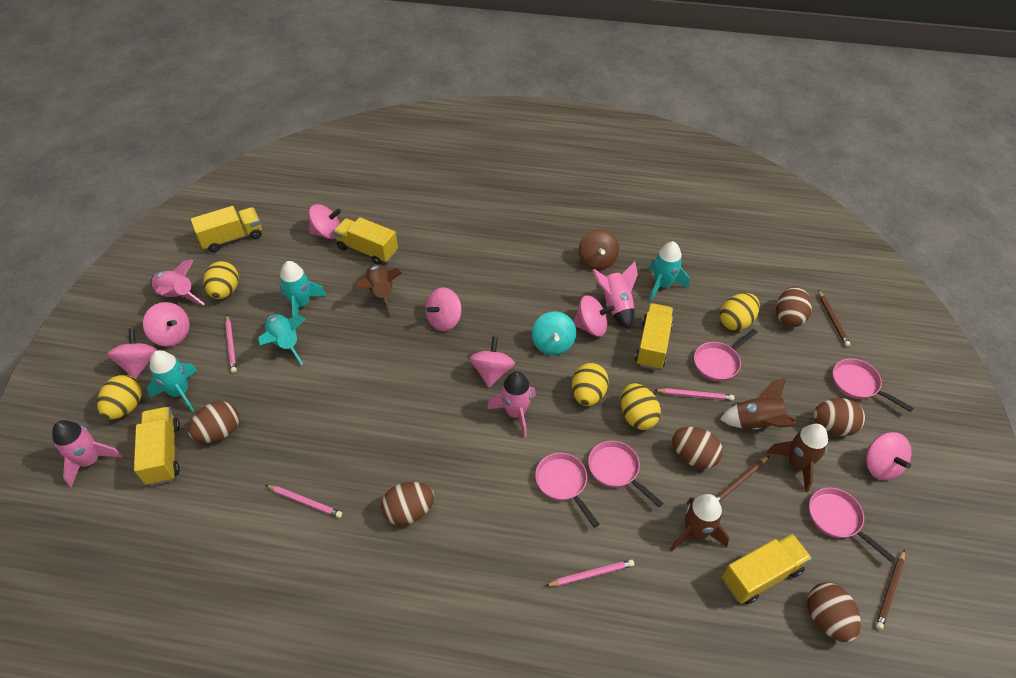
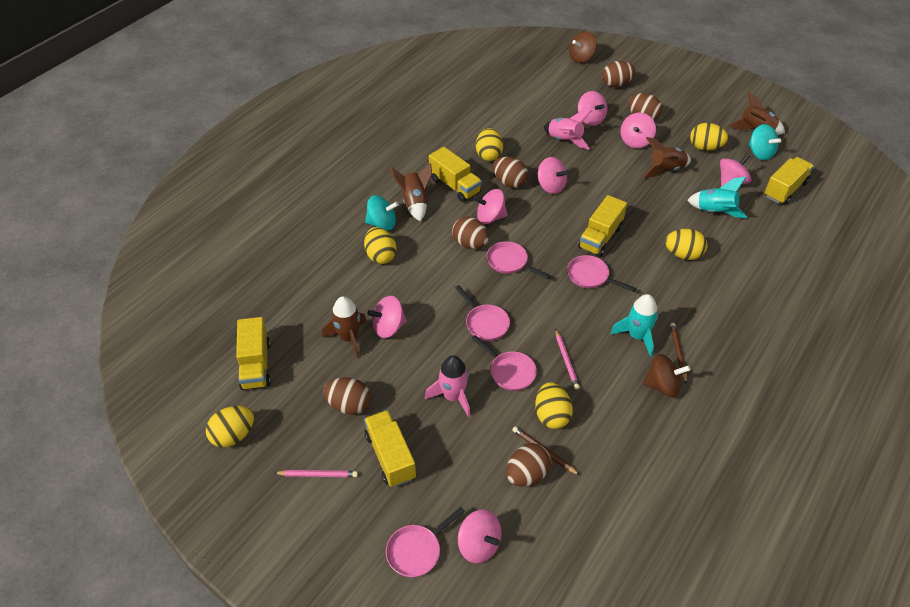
brown pencil: [715,456,769,502] [818,290,851,347] [876,549,905,630] = 3 -> [512,426,580,475] [670,323,687,384] = 2
brown spinning top: [579,229,619,270] = 1 -> [569,31,597,63] [643,354,691,398] = 2
pink pencil: [225,315,237,373] [266,485,342,518] [545,559,634,586] [655,388,734,401] = 4 -> [275,470,358,477] [555,330,580,390] = 2
pink rocket: [52,420,123,488] [150,260,205,305] [487,371,536,438] [593,261,638,329] = 4 -> [425,355,470,418] [544,110,592,150] = 2
turquoise rocket: [147,350,198,412] [258,314,305,365] [280,261,327,317] [649,241,689,301] = 4 -> [610,294,658,357] [687,177,747,218] = 2
turquoise spinning top: [532,311,576,355] = 1 -> [365,195,399,231] [749,124,781,160] = 2
yellow egg: [97,375,142,420] [203,261,239,299] [572,363,609,406] [621,383,661,430] [720,293,760,331] = 5 -> [206,406,254,448] [364,227,397,264] [476,128,503,161] [535,382,573,429] [665,229,707,260] [690,123,728,151] = 6

